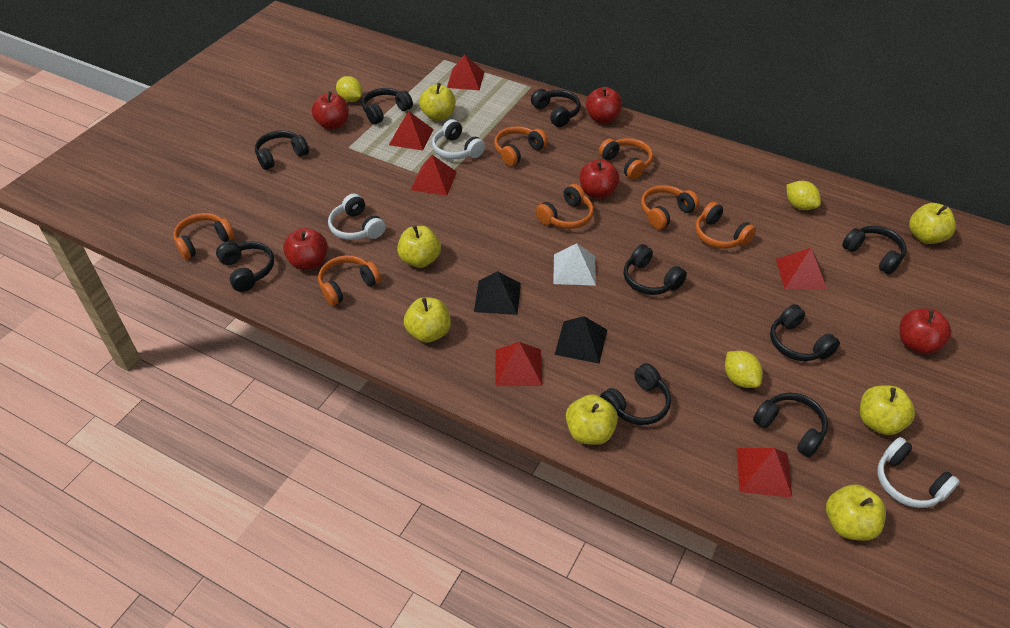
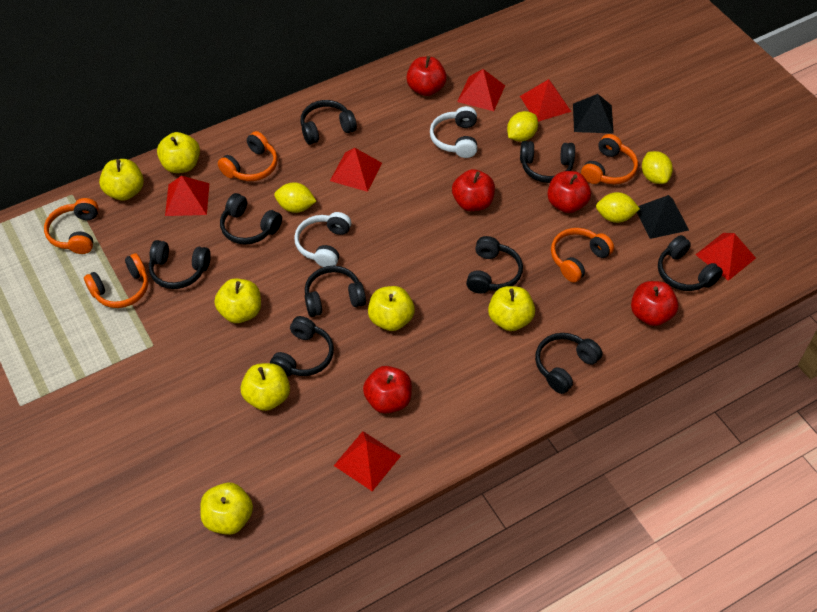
orange headphones: [173,213,235,259] [318,255,381,306] [494,126,548,166] [536,184,594,229] [599,138,653,180] [641,185,699,229] [695,202,756,249] = 7 -> [44,198,98,254] [84,253,148,308] [218,131,278,181] [551,228,614,282] [581,134,638,184] = 5
white headphones: [328,194,386,240] [432,119,485,159] [877,437,960,508] = 3 -> [294,212,351,267] [430,106,477,158] = 2
white pyramid: [553,243,596,286] = 1 -> none = 0
yellow lemon: [336,76,363,102] [725,351,763,388] [786,181,821,210] = 3 -> [274,182,316,213] [507,111,538,142] [596,192,640,223] [642,151,673,184] = 4

